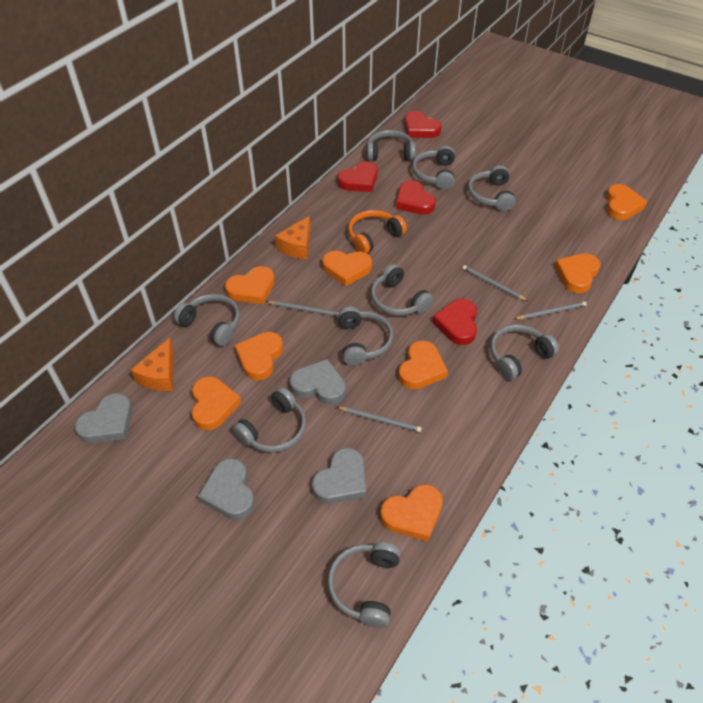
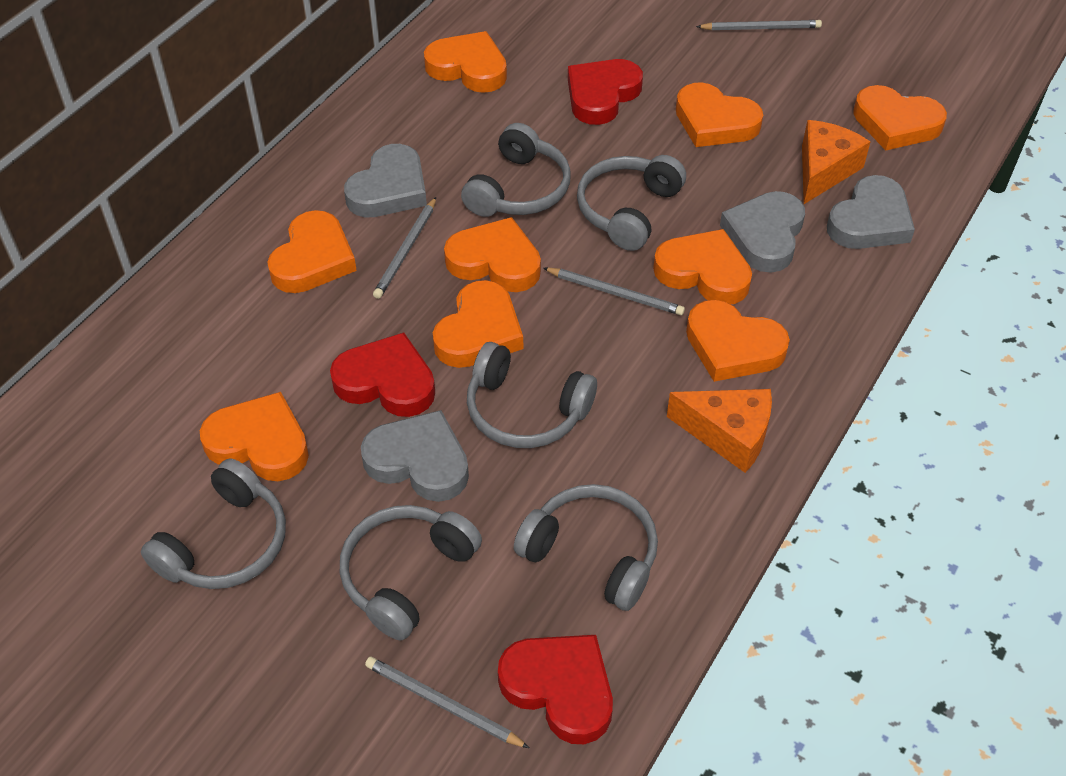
grey headphones: [174,294,240,346] [233,387,306,453] [328,542,401,628] [338,306,393,366] [367,130,416,161] [371,264,434,316] [412,146,455,190] [468,165,516,211] [490,325,559,380] = 9 -> [141,459,286,589] [340,505,482,641] [461,123,571,217] [467,342,597,448] [514,484,658,611] [577,155,686,251] = 6
orange headphones: [348,210,407,253] = 1 -> none = 0
orange heart: [192,376,241,430] [225,266,275,304] [235,332,283,381] [322,251,372,287] [380,484,443,542] [398,340,448,389] [554,253,601,293] [606,184,647,220] = 8 -> [200,392,309,481] [267,210,357,293] [424,31,507,93] [433,280,523,368] [444,217,541,292] [653,229,752,304] [676,82,763,147] [686,300,790,382] [853,85,947,150] = 9
red heart: [337,161,378,192] [396,180,436,215] [405,111,442,138] [432,299,477,345] = 4 -> [330,332,435,417] [498,635,613,744] [568,59,643,125] = 3

